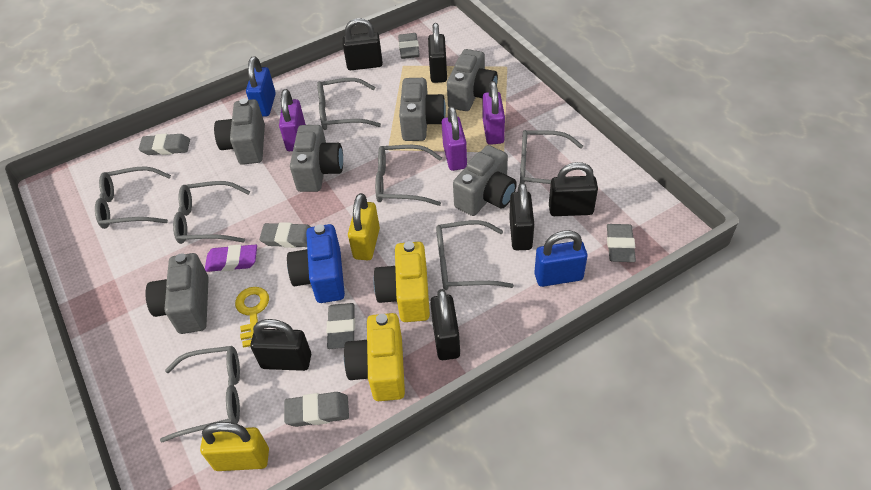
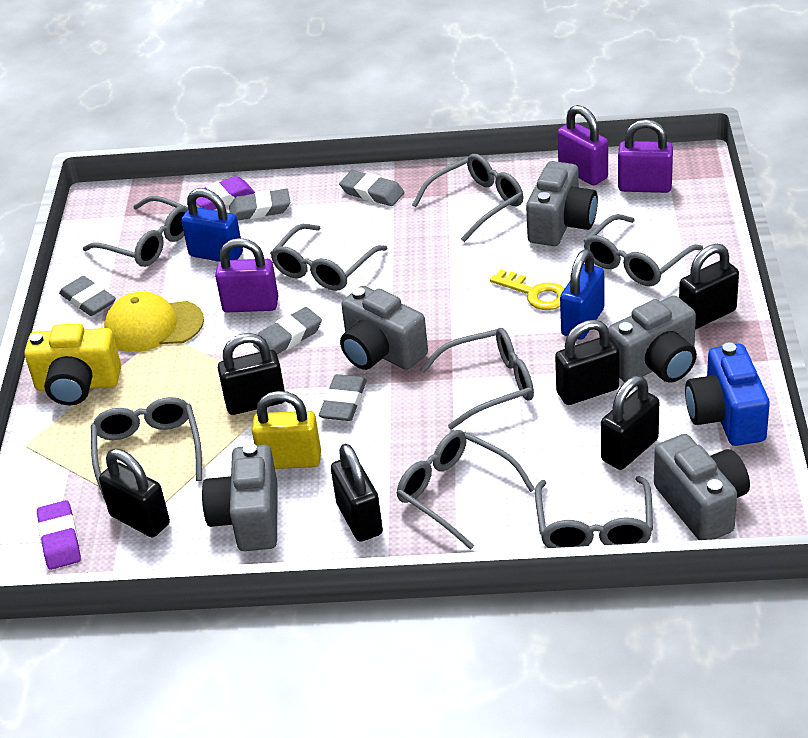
grey camera: [145,253,209,334] [214,98,265,165] [290,125,343,192] [399,78,446,141] [447,49,498,111] [453,145,517,216] = 6 -> [202,443,278,551] [340,286,428,370] [526,161,598,246] [608,296,697,383] [654,434,750,540] = 5
grey eraser: [139,134,190,155] [259,222,311,248] [284,392,349,427] [327,303,355,349] [398,33,420,59] [607,224,636,262] = 6 -> [59,276,116,316] [229,189,290,220] [253,307,322,354] [319,374,367,421] [339,170,405,206] = 5
grey glasses: [95,166,171,229] [160,346,240,443] [173,181,250,244] [317,78,381,130] [375,145,442,206] [436,220,514,290] [520,130,583,184] = 7 -> [83,196,188,267] [91,397,202,500] [270,224,388,291] [397,430,535,550] [412,154,524,242] [420,328,534,430] [535,476,653,548] [584,214,703,286] = 8
purple eraser: [205,244,257,272] = 1 -> [37,500,81,570] [196,176,255,210] = 2
yellow camera: [344,313,405,401] [373,241,430,322] = 2 -> [24,323,121,405] = 1
yellow cap: none = 0 -> [104,292,204,352] = 1
yellow padlock: [200,422,269,471] [348,193,380,260] = 2 -> [252,391,321,469] = 1

